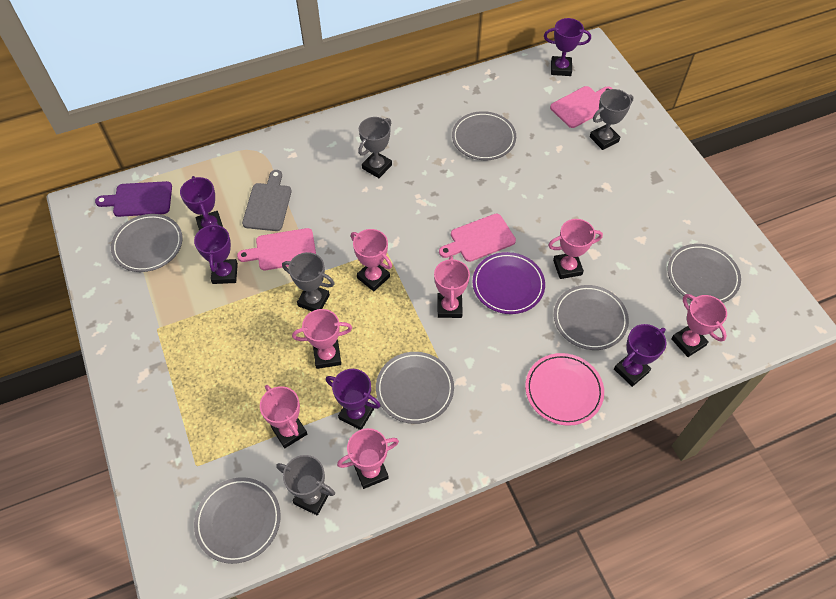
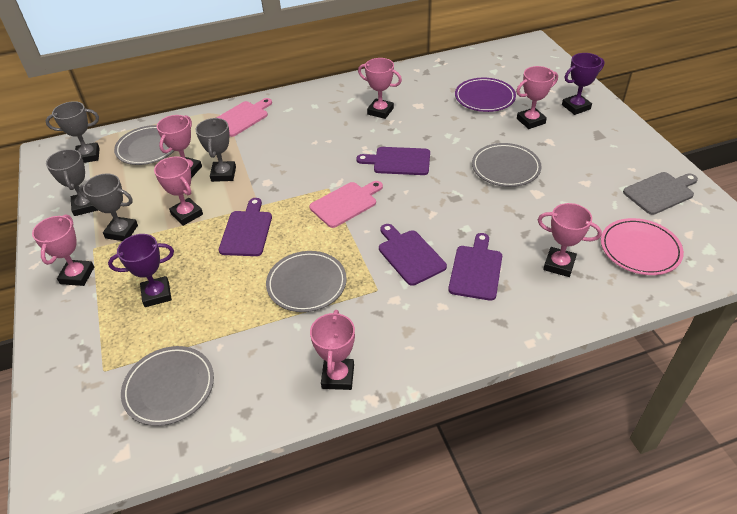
grey plate: [111,214,183,272] [194,477,281,564] [376,352,454,424] [452,111,516,160] [554,285,629,350] [668,244,741,303] = 6 -> [114,125,174,165] [121,346,214,426] [266,251,347,312] [472,143,541,187] = 4
pink cutting board: [237,228,316,270] [439,214,516,262] [550,86,613,128] = 3 -> [216,98,272,137] [309,181,383,228] = 2
purple cutting board: [95,181,172,217] = 1 -> [219,198,272,256] [356,147,430,175] [379,224,447,286] [448,233,502,301] = 4
purple trophy: [180,176,223,230] [194,222,238,284] [326,369,380,430] [544,18,591,76] [614,324,667,387] = 5 -> [108,234,174,307] [562,53,604,115] = 2

